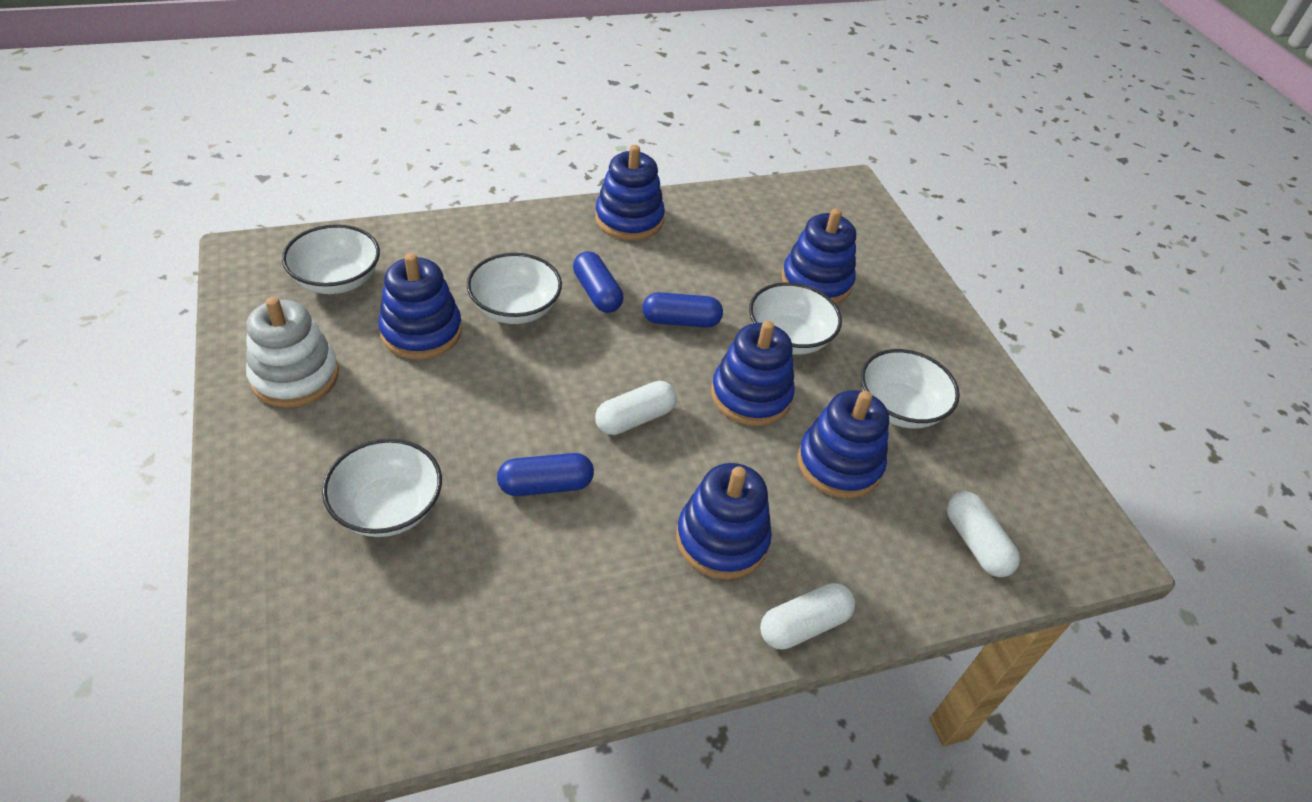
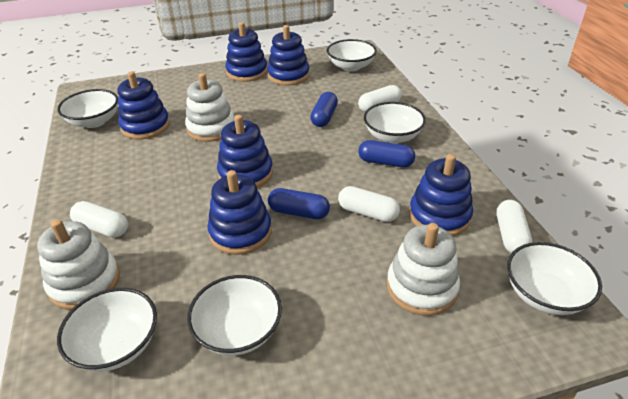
white bowl: [282,224,380,294] [322,438,442,537] [467,253,562,324] [749,282,842,355] [861,349,960,429] = 5 -> [57,89,118,128] [57,288,157,372] [187,275,282,356] [327,39,377,72] [364,102,426,144] [507,242,602,315] = 6
white capsule: [595,381,677,435] [760,583,855,649] [947,492,1020,577] = 3 -> [70,201,128,237] [338,186,400,222] [358,85,402,112] [496,200,532,253] = 4
white stacking toy: [246,297,339,408] = 1 -> [37,219,120,310] [185,73,234,142] [387,223,460,316] = 3

